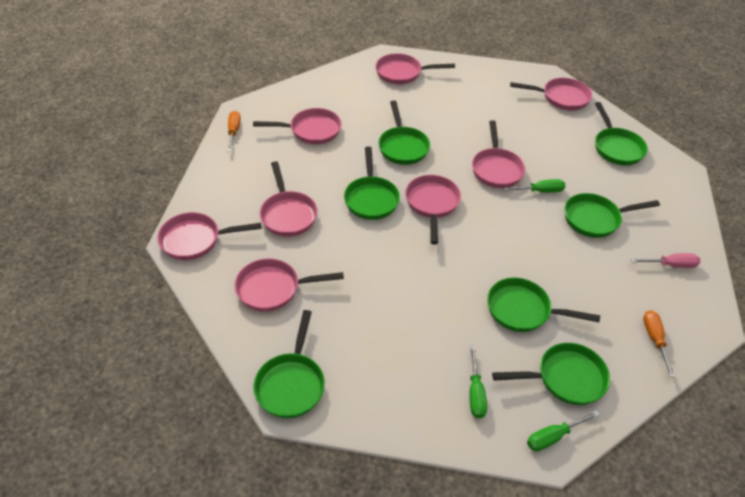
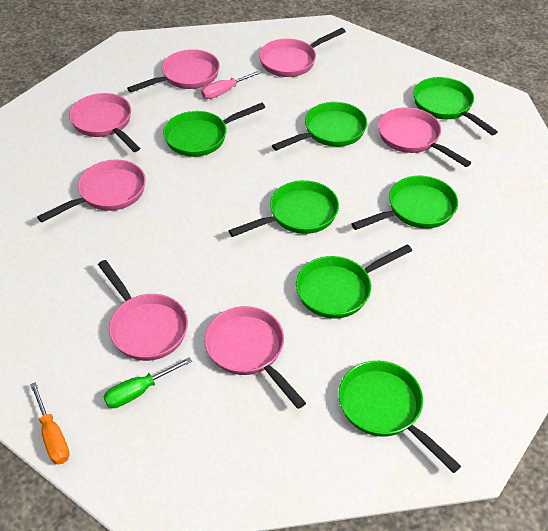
green screwdriver: [470,346,487,418] [503,179,565,193] [527,410,600,451] = 3 -> [103,357,192,408] = 1
orange screwdriver: [227,111,241,152] [643,310,675,377] = 2 -> [30,382,70,464] = 1
pink pan: [157,212,261,260] [235,258,344,312] [253,108,341,144] [260,161,318,237] [375,53,455,84] [405,175,461,244] [472,120,526,188] [510,78,592,111] = 8 -> [37,160,146,222] [69,93,140,152] [98,260,188,361] [127,49,220,93] [204,306,306,409] [259,28,346,77] [378,107,471,167] = 7

